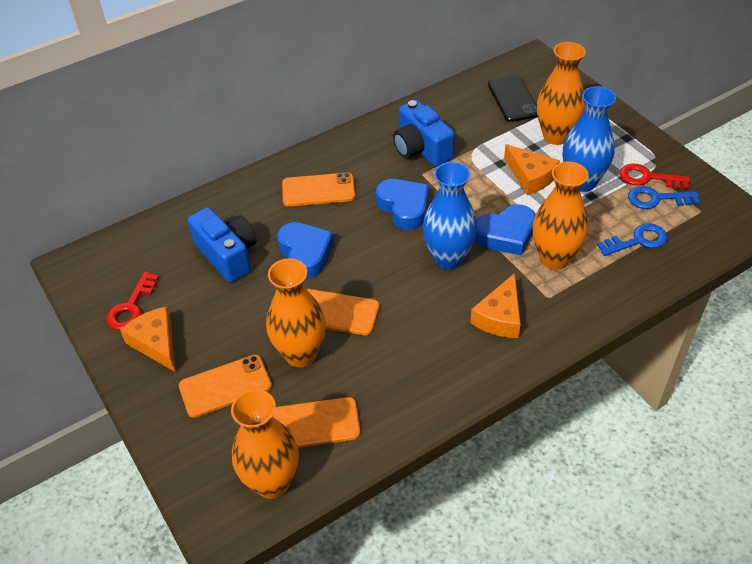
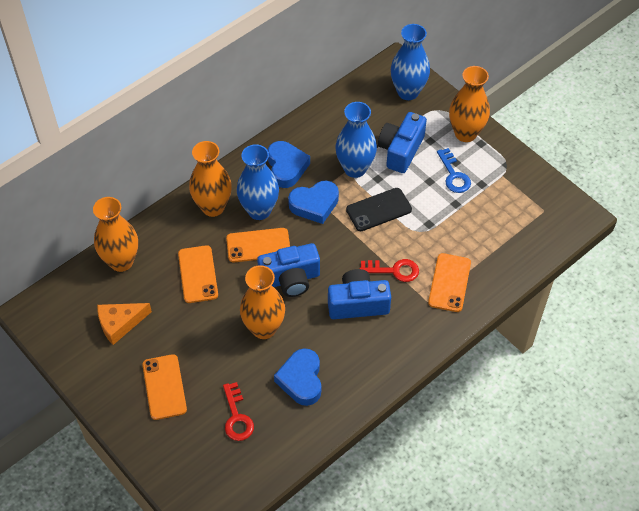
blue camera: [187,207,256,282] [393,100,455,166] = 2 -> [257,243,320,297] [328,269,391,319] [378,112,427,173] = 3
blue key: [597,223,667,256] [628,186,700,209] = 2 -> [437,148,471,193] = 1
blue vase: [423,162,477,269] [563,86,616,192] = 2 -> [237,144,279,220] [335,102,377,178] [391,24,430,100] = 3
orange cheese: [120,307,175,372] [470,273,521,338] [504,144,560,195] = 3 -> [97,303,152,345] = 1

